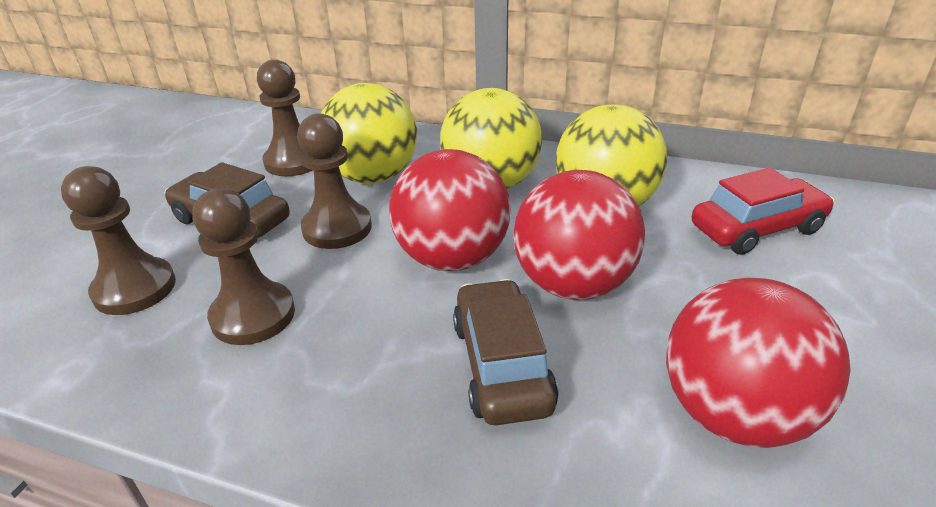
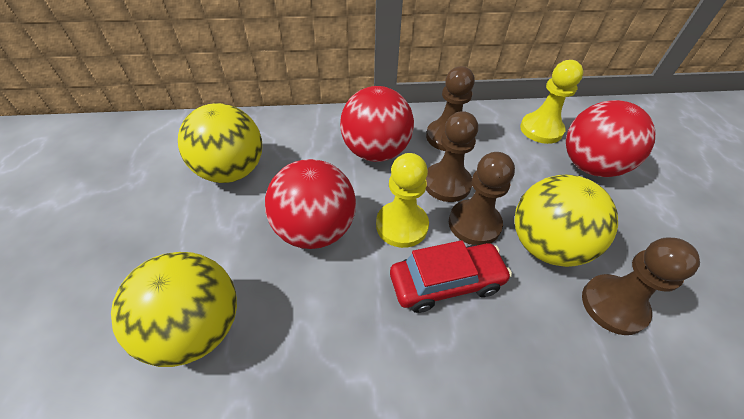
brown car: [165,162,290,238] [453,279,558,425] = 2 -> none = 0
yellow pawn: none = 0 -> [376,153,429,248] [520,60,583,144] = 2

